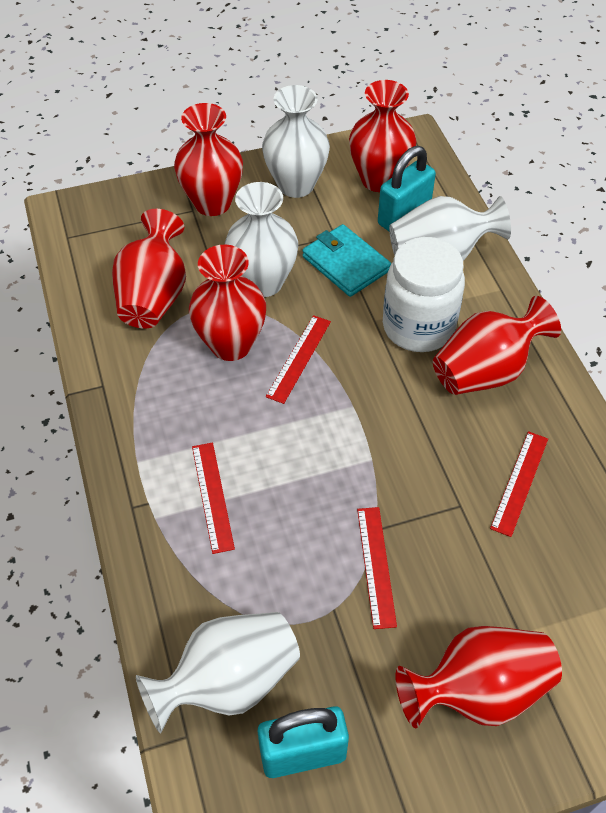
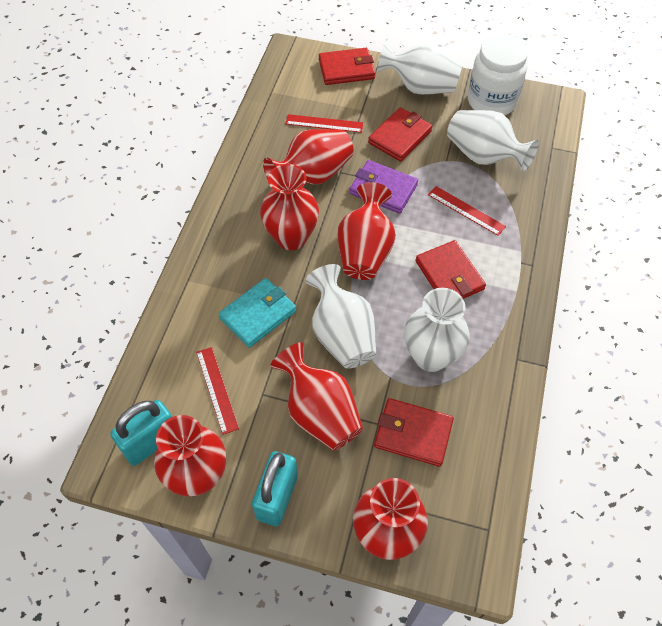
purple wallet: none = 0 -> [349,160,418,214] = 1
red ruler: [192,443,235,554] [266,315,331,404] [357,507,397,629] [490,431,548,537] = 4 -> [196,347,239,435] [286,114,364,133] [428,186,506,236] = 3
red wallet: none = 0 -> [319,48,375,85] [368,107,433,162] [374,398,454,467] [415,240,486,299] = 4

